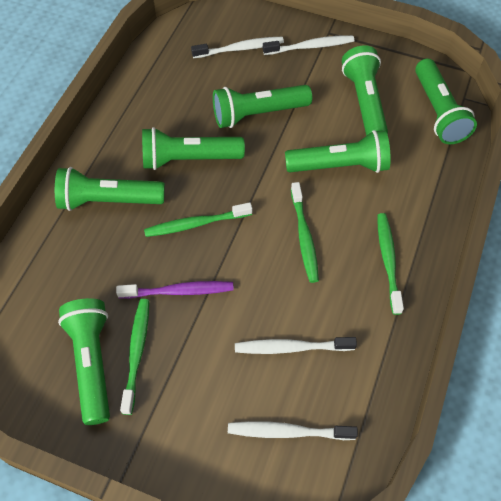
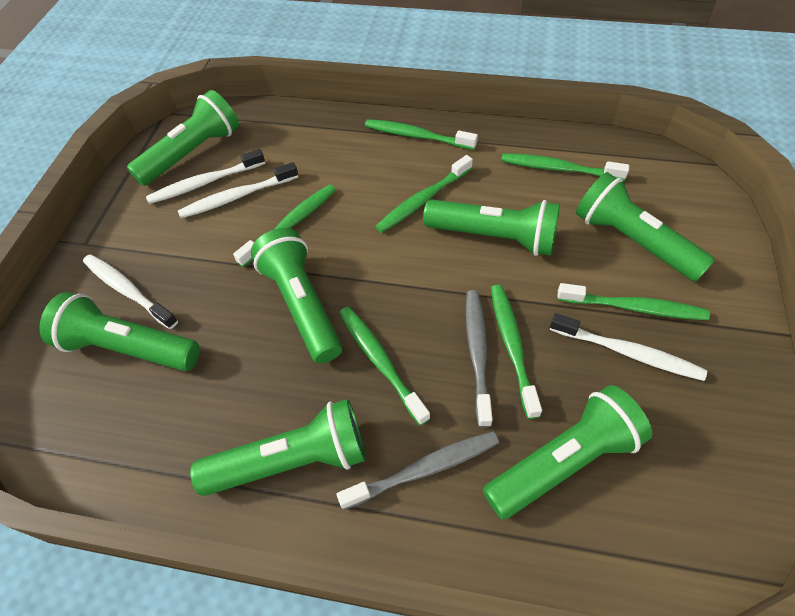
green toothbrush: [120,299,149,415] [144,202,252,237] [291,182,319,283] [377,213,404,315] = 4 -> [233,185,336,267] [339,307,430,426] [365,119,478,150] [375,155,473,233] [491,285,542,419] [501,153,629,181] [557,283,710,320] = 7
grey toothbrush: none = 0 -> [337,431,499,510] [466,290,493,428] = 2
purple toothbrush: [116,281,234,299] = 1 -> none = 0

